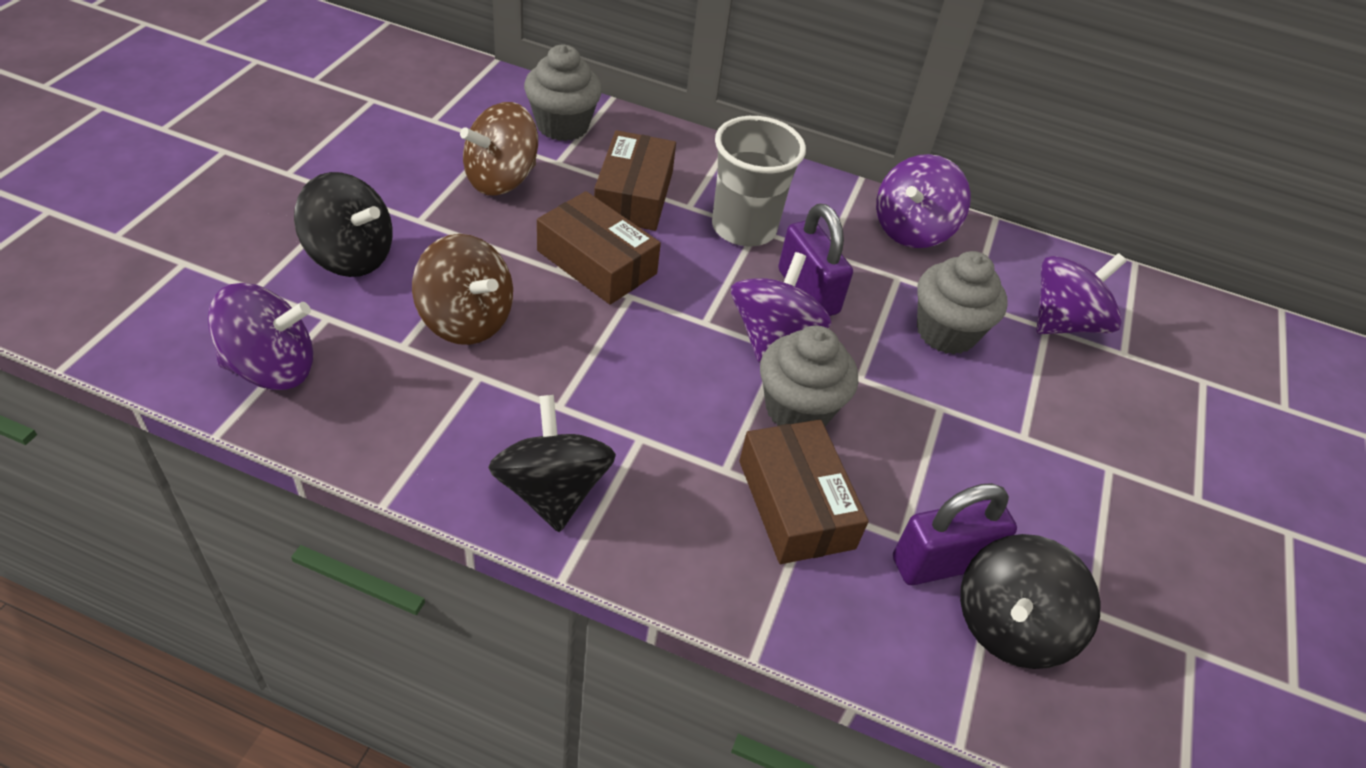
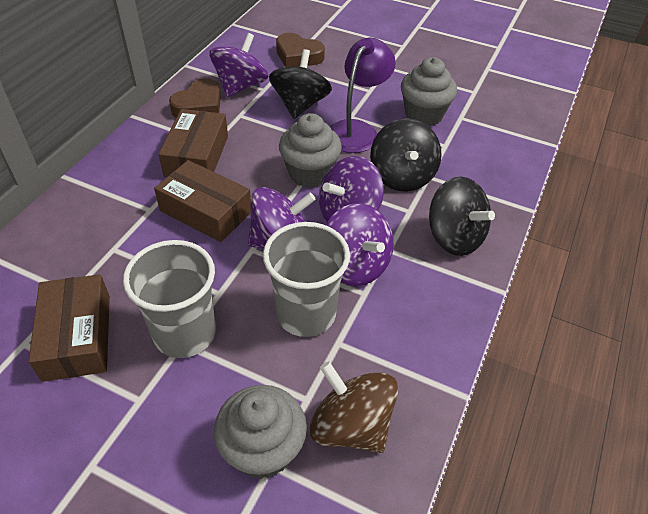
brown heart: none = 0 -> [169,78,221,118] [276,33,325,67] = 2
brown spinning top: [412,234,513,345] [460,102,538,195] = 2 -> [310,361,398,453] = 1
grey cup: [712,116,806,246] = 1 -> [123,240,216,358] [263,222,350,337] = 2
purple lamp: none = 0 -> [330,38,396,153] = 1
purple padlock: [778,204,853,316] [893,483,1017,585] = 2 -> none = 0

